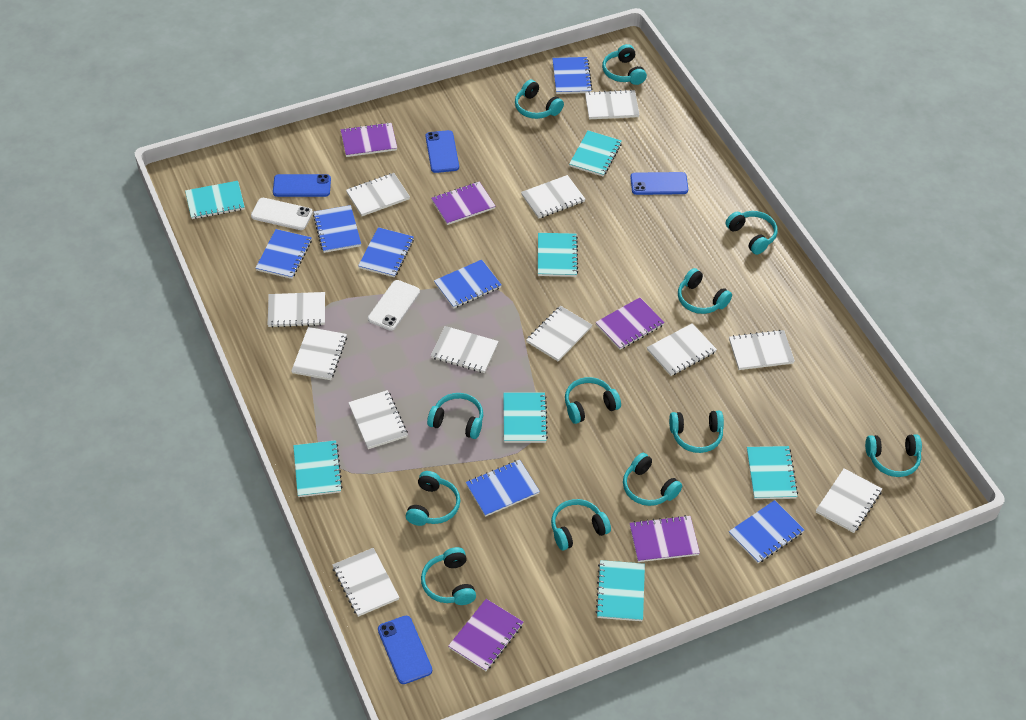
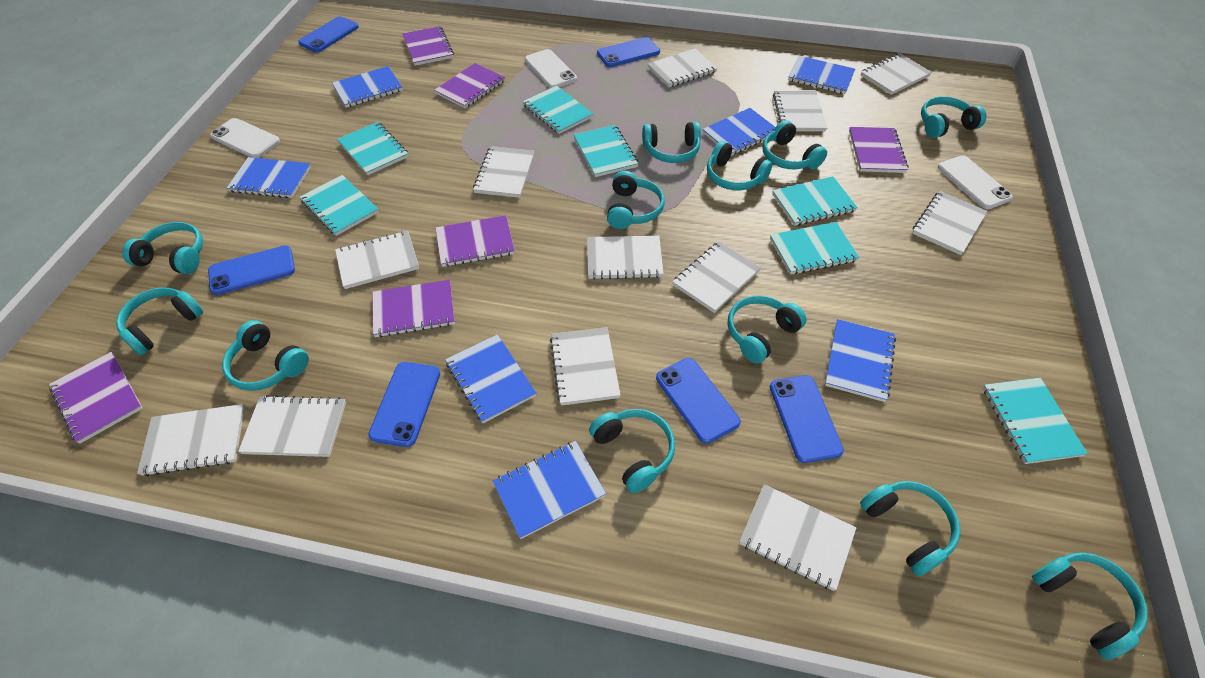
blue phone: [273,174,331,197] [378,616,432,684] [426,130,459,173] [630,172,688,195] = 4 -> [208,246,295,295] [298,16,359,52] [368,362,440,447] [597,37,660,67] [656,358,741,444] [770,375,844,463] = 6
purple notebook: [341,122,397,157] [431,182,496,225] [448,599,523,671] [596,298,665,350] [630,515,700,562] = 5 -> [49,352,143,444] [372,280,455,337] [403,26,454,66] [434,63,505,108] [436,215,515,267] [849,127,908,173] = 6
white phone: [251,198,313,230] [368,280,420,331] = 2 -> [210,118,280,158] [525,49,577,88] [938,155,1013,209] = 3

